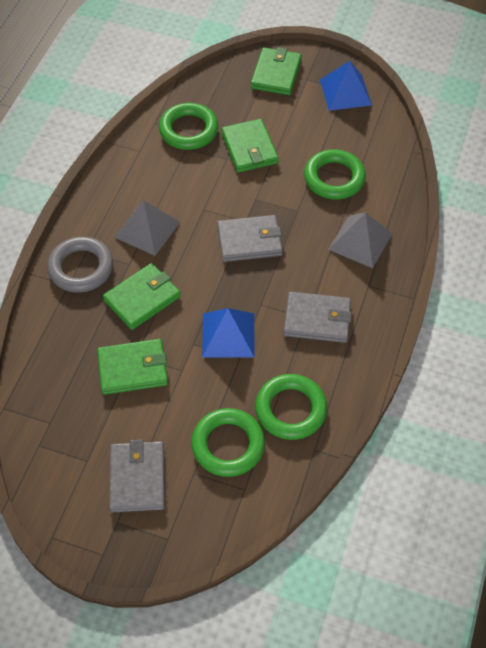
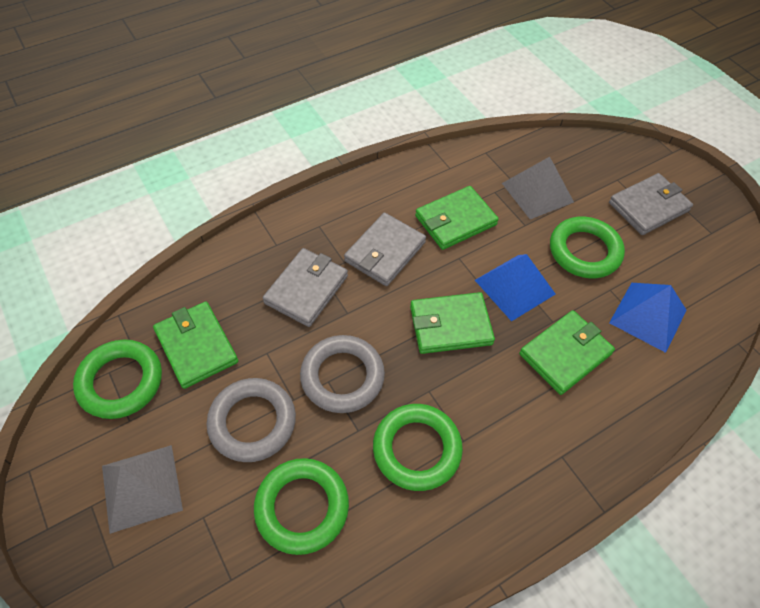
grey ring: [47,237,113,293] = 1 -> [207,378,296,462] [300,335,385,413] = 2

